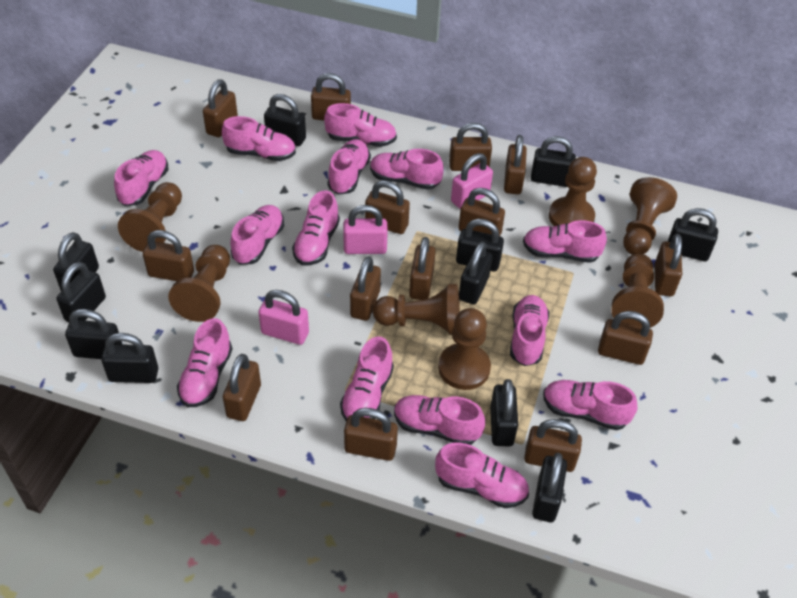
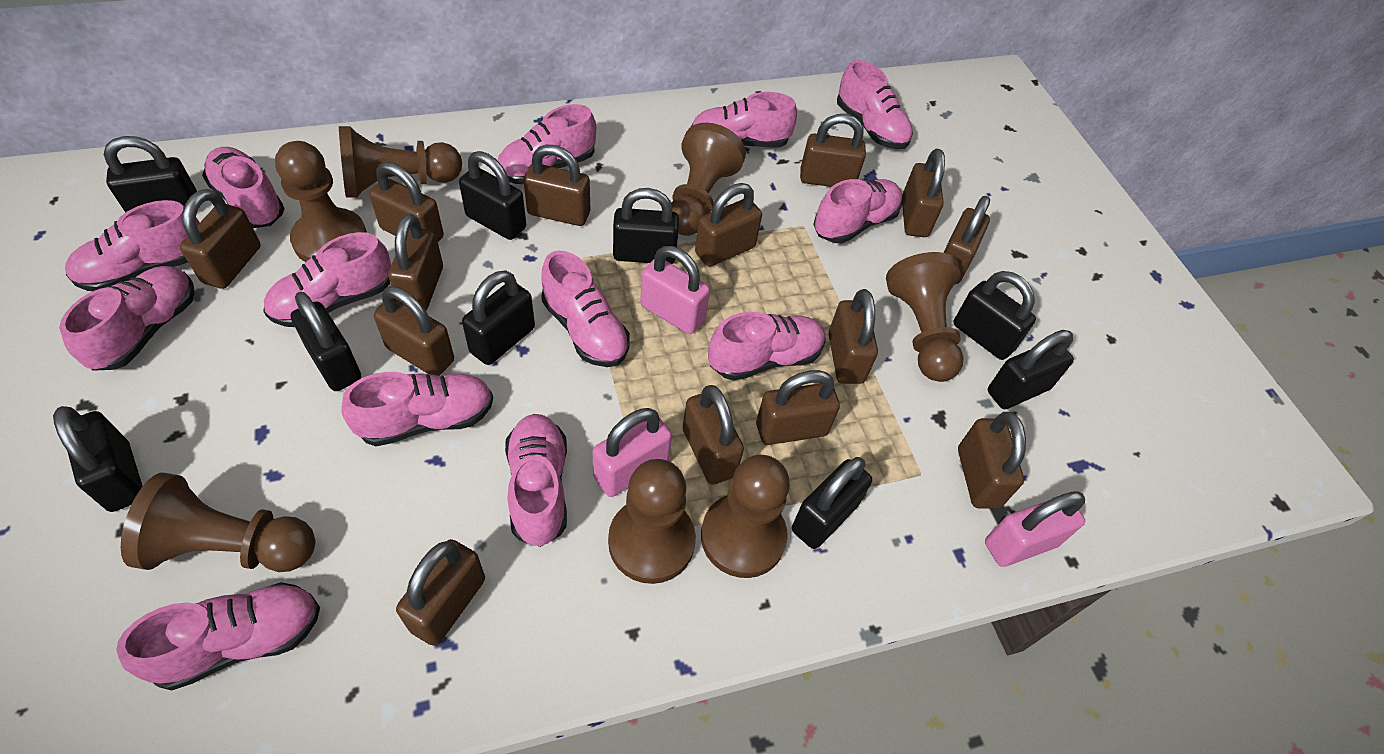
black padlock: [53,232,99,291] [57,262,106,322] [65,309,123,359] [101,333,158,383] [264,94,306,146] [456,219,504,272] [459,241,493,305] [490,379,518,447] [531,136,576,187] [532,453,567,522] [668,208,718,261] = 11 -> [53,406,142,512] [104,136,197,213] [291,292,361,391] [459,151,526,240] [462,270,535,365] [613,188,679,264] [792,457,872,549] [953,271,1036,360] [988,330,1074,409] = 9
pink shoe: [114,150,168,206] [177,318,232,407] [222,116,296,161] [230,205,284,265] [292,190,340,266] [324,103,397,147] [327,139,371,194] [340,337,394,421] [370,149,444,190] [394,395,485,445] [435,443,529,508] [510,295,550,366] [523,220,607,263] [543,380,638,430] = 14 -> [59,266,195,371] [65,200,200,291] [116,582,320,691] [202,147,285,228] [263,232,391,327] [341,372,493,446] [497,104,596,184] [505,414,567,547] [541,251,630,367] [691,92,797,148] [708,312,826,381] [813,179,902,243] [837,60,913,149] = 13

